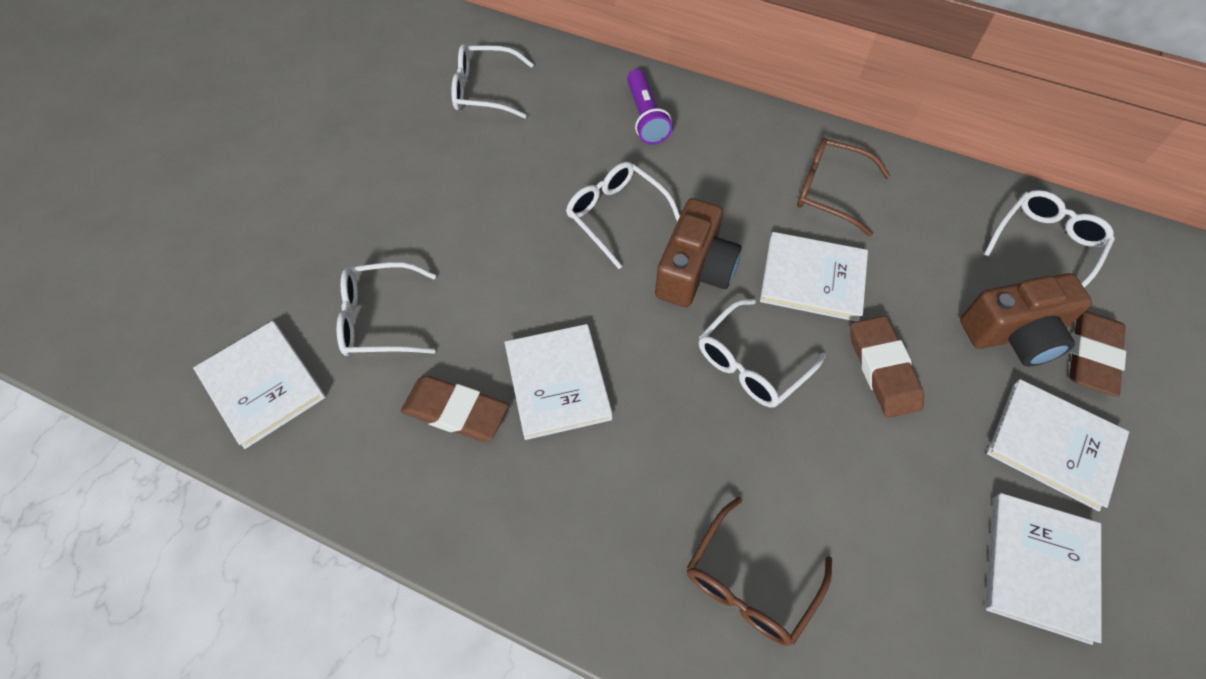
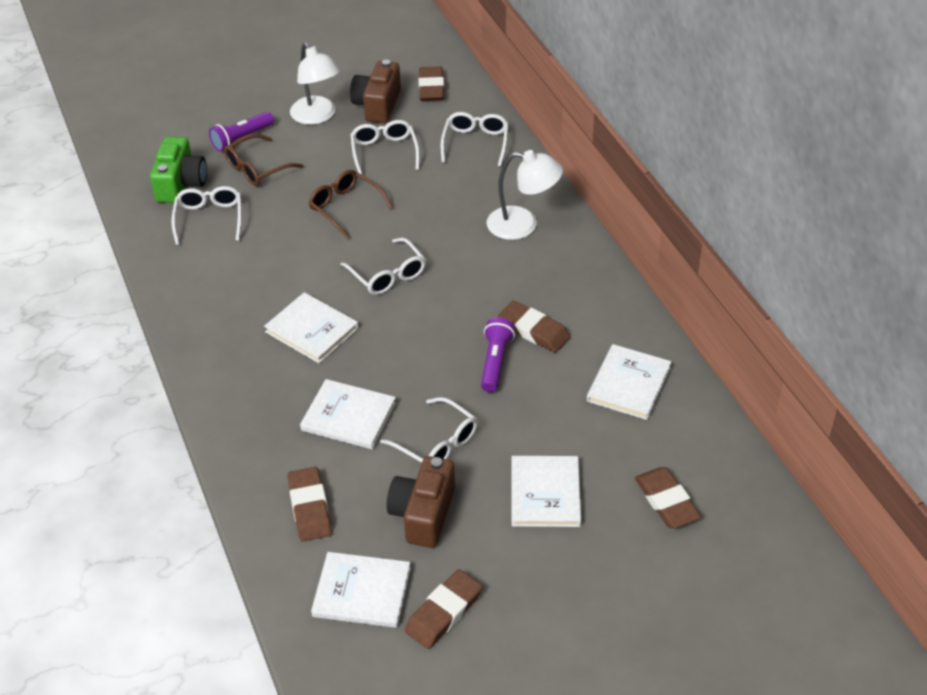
brown eraser: [401,376,508,442] [851,316,924,418] [1069,311,1126,397] = 3 -> [287,467,332,542] [404,569,483,649] [419,66,444,101] [498,301,570,353] [635,467,701,528] = 5
green camera: none = 0 -> [150,137,207,203] = 1
purple flashlight: [627,69,673,145] = 1 -> [209,112,274,151] [481,318,515,392] = 2
white lamp: none = 0 -> [290,43,340,125] [487,150,563,240] = 2

